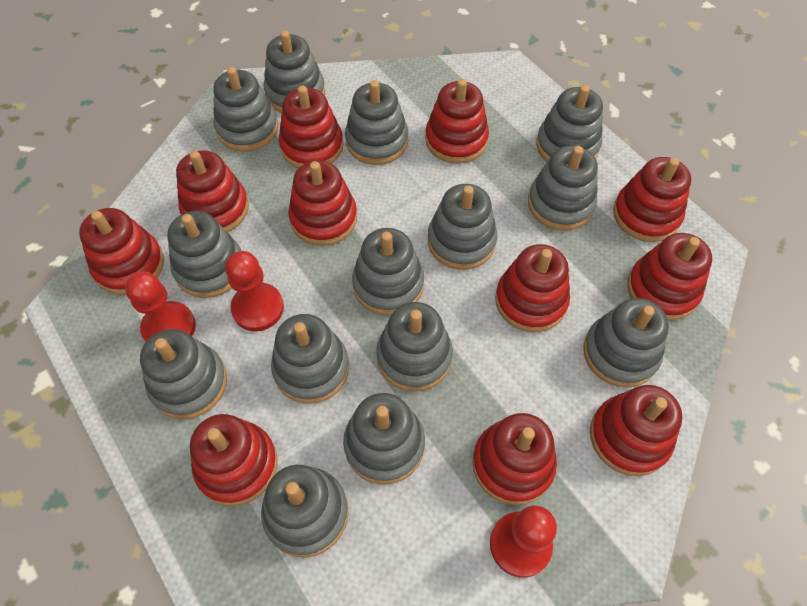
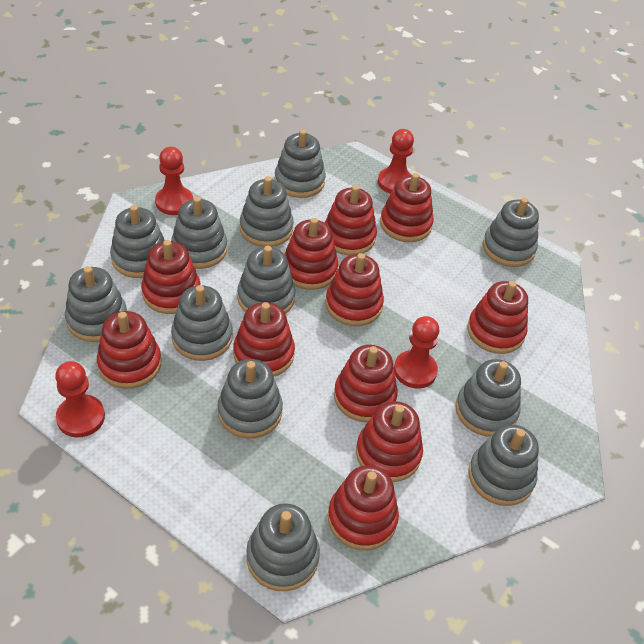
grey stacking toy: [140,329,227,419] [167,211,241,298] [213,67,278,152] [261,465,349,558] [264,31,325,113] [271,314,349,404] [343,393,425,485] [345,80,408,165] [352,228,424,315] [376,302,453,392] [428,184,497,270] [528,146,598,231] [536,85,603,161] [583,298,669,388] = 14 -> [65,266,127,342] [110,205,165,278] [171,196,227,269] [171,285,233,361] [217,359,283,438] [237,246,295,314] [240,176,294,247] [246,503,320,591] [274,130,326,198] [455,359,521,437] [468,424,539,506] [483,197,539,267] = 12
red pawn: [125,272,196,342] [225,251,284,331] [490,506,557,578] = 3 -> [55,361,105,437] [155,147,193,215] [378,129,414,194] [394,316,439,389] = 4

